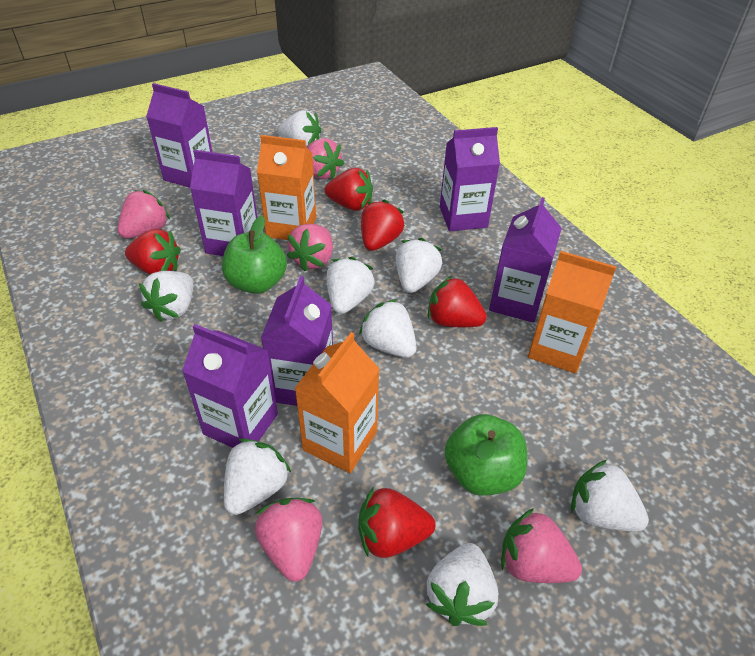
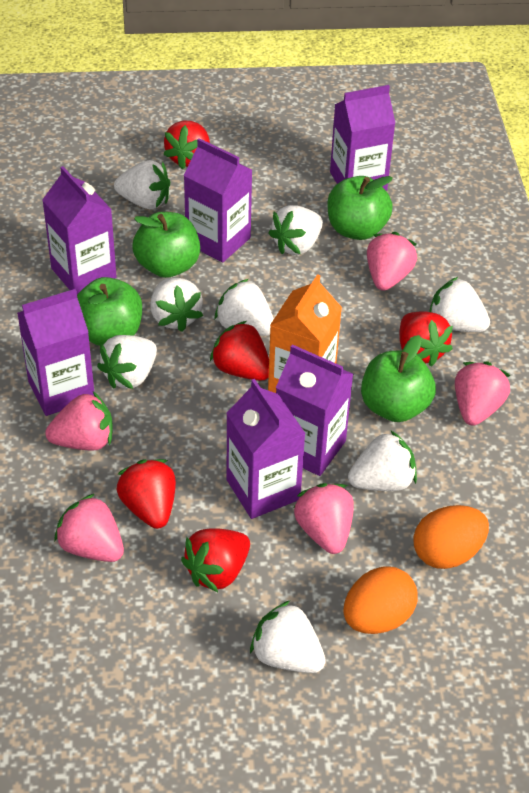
green apple: [222,215,287,294] [445,414,527,496] = 2 -> [77,277,142,346] [133,212,200,278] [327,176,393,240] [361,335,436,422] = 4
orange carton: [257,135,316,240] [295,332,379,473] [528,251,617,373] = 3 -> [268,274,342,393] = 1
orange egg: none = 0 -> [343,566,417,634] [413,505,489,569] = 2

